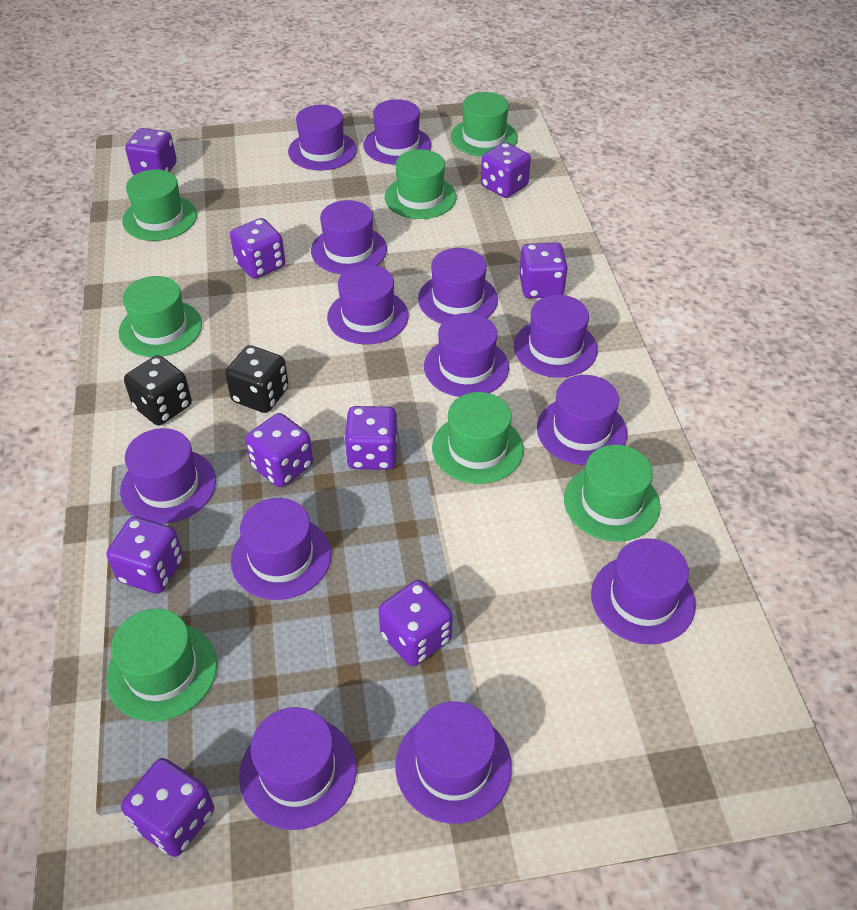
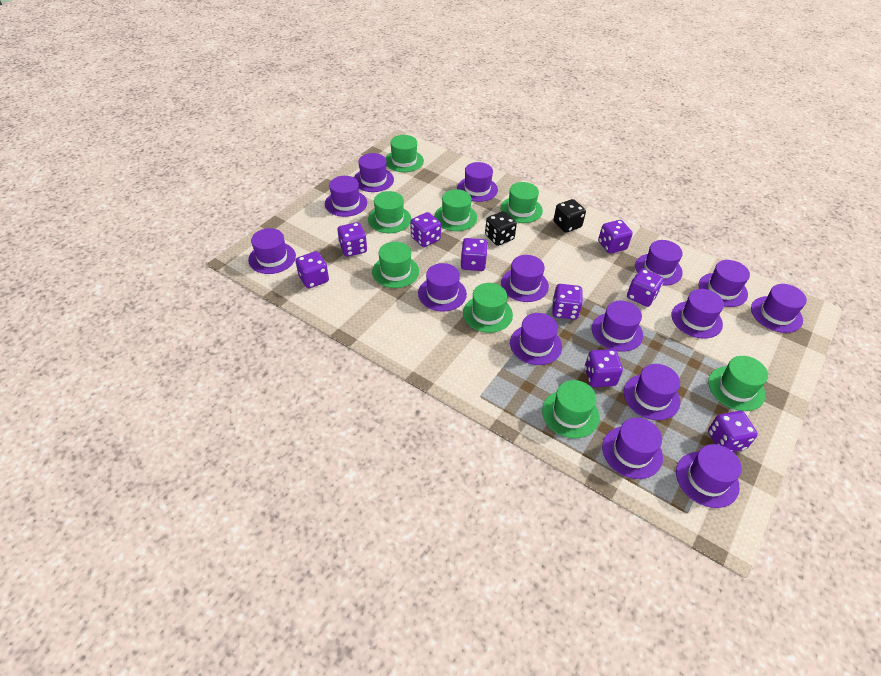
green hat: [106,609,217,722] [119,276,202,357] [122,169,197,241] [384,149,456,219] [432,392,524,484] [450,92,518,156] [564,445,660,542] = 7 -> [368,191,411,233] [372,242,419,288] [386,135,424,172] [434,189,477,231] [463,283,513,333] [500,182,543,223] [542,380,600,438] [708,356,768,411] = 8
purple hat: [120,428,216,524] [231,498,331,600] [239,707,357,830] [288,105,357,170] [311,200,387,274] [327,264,409,344] [363,99,431,165] [395,701,512,824] [418,248,498,324] [424,313,509,397] [514,295,598,378] [537,375,627,465] [591,538,696,645] = 13 -> [248,228,296,274] [325,176,367,217] [354,153,394,192] [418,263,467,311] [457,162,498,202] [501,255,549,302] [510,313,562,365] [592,301,643,352] [602,418,663,479] [624,364,680,420] [635,240,683,286] [671,289,724,339] [676,444,742,508] [699,260,750,307] [751,284,807,333] = 15

